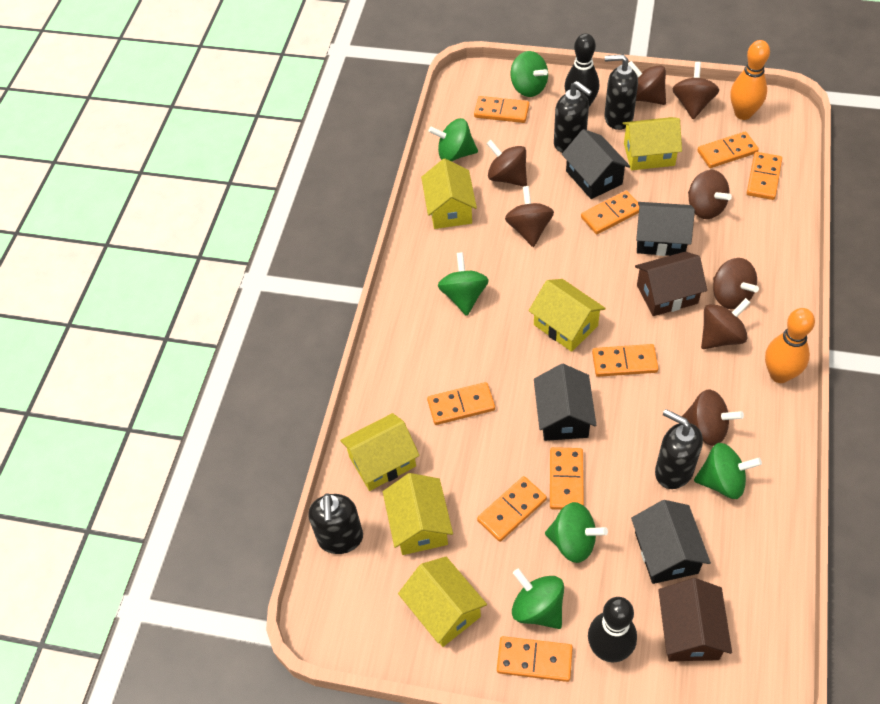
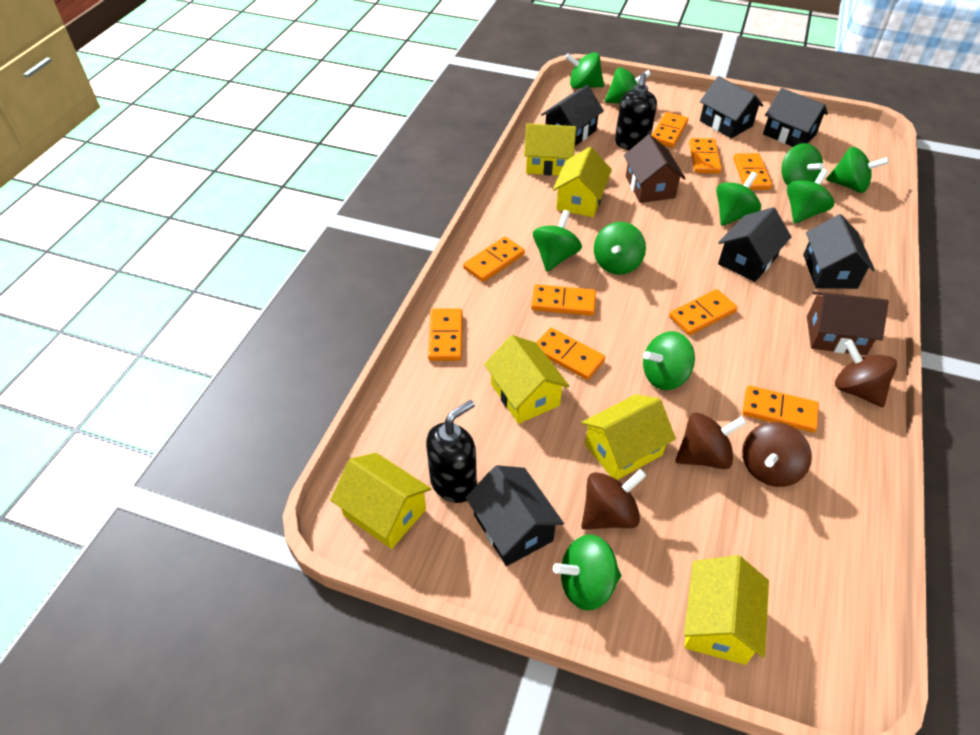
black bowling pin: [564,34,599,107] [588,597,637,662] = 2 -> none = 0
black house: [534,364,596,441] [562,129,630,199] [631,500,711,584] [636,202,695,256] = 4 -> [466,465,564,566] [541,85,604,146] [700,76,764,138] [718,207,792,282] [763,88,828,147] [803,214,875,289] = 6
black soap dispenser: [308,493,363,554] [554,81,592,153] [604,55,638,130] [655,409,703,489] = 4 -> [426,400,477,503] [615,73,657,150] = 2
brown spinning top: [486,140,527,187] [505,186,554,247] [628,61,666,105] [673,62,719,119] [682,389,744,446] [688,170,732,219] [701,298,751,349] [713,258,759,309] = 8 -> [581,469,647,530] [675,412,747,469] [742,422,812,487] [835,340,897,407] = 4
green spinning top: [429,118,478,161] [438,252,489,316] [511,51,548,97] [512,569,564,629] [545,502,608,563] [694,443,762,499] = 6 -> [533,210,582,272] [553,535,621,611] [565,52,604,89] [594,222,646,275] [605,67,651,103] [643,331,695,390] [716,172,761,226] [781,143,824,186] [787,169,834,224] [826,147,889,193] = 10
orange bowling pin: [731,40,770,120] [765,308,815,383] = 2 -> none = 0

